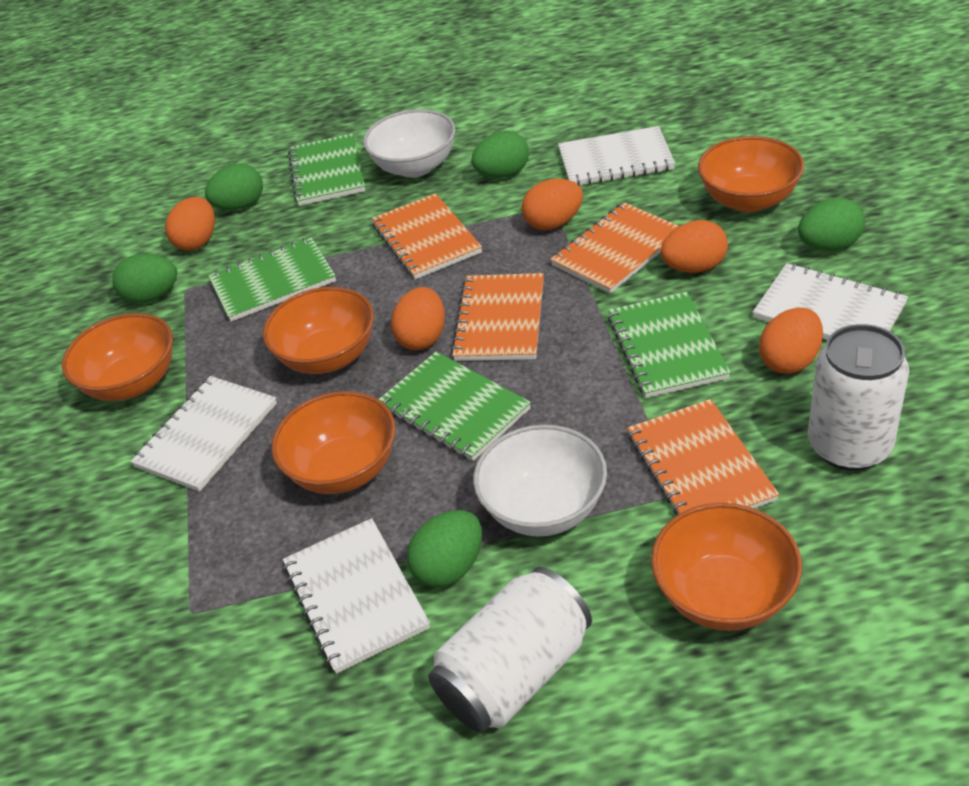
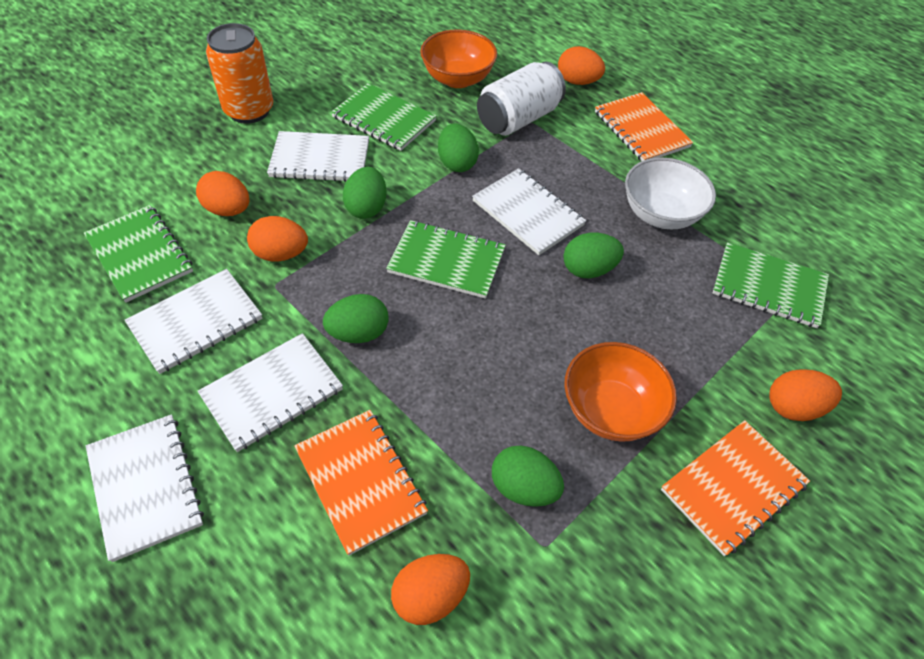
orange bowl: [62,313,173,401] [263,287,374,374] [272,391,396,494] [651,503,802,631] [698,136,804,212] = 5 -> [420,29,497,88] [564,342,677,442] = 2
orange can: none = 0 -> [206,23,273,124] = 1
orange notebook: [371,193,482,279] [451,273,544,361] [550,203,679,294] [627,399,779,515] = 4 -> [294,410,428,556] [595,92,693,161] [661,420,810,556] = 3
white bowl: [363,109,456,178] [473,425,607,536] = 2 -> [625,158,716,229] = 1
white can: [428,567,592,732] [808,324,909,471] = 2 -> [477,62,566,136] = 1
white notebook: [130,376,277,492] [283,518,430,674] [558,126,675,186] [753,263,908,340] = 4 -> [86,414,204,562] [125,269,262,374] [198,333,343,452] [267,131,369,182] [472,168,586,255] = 5

